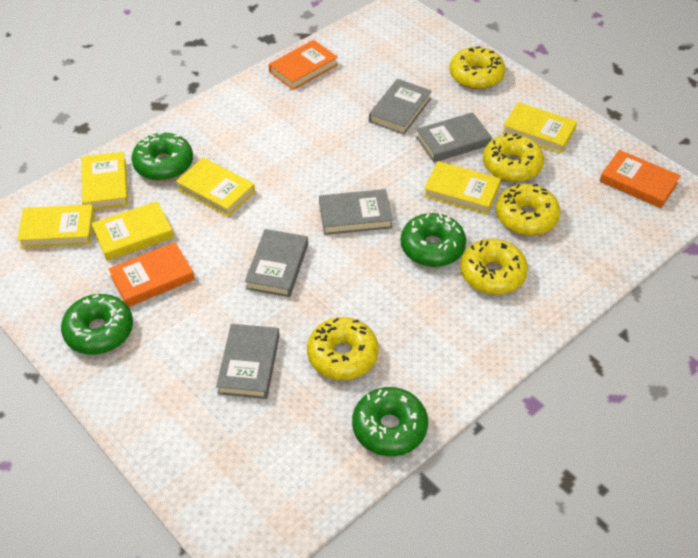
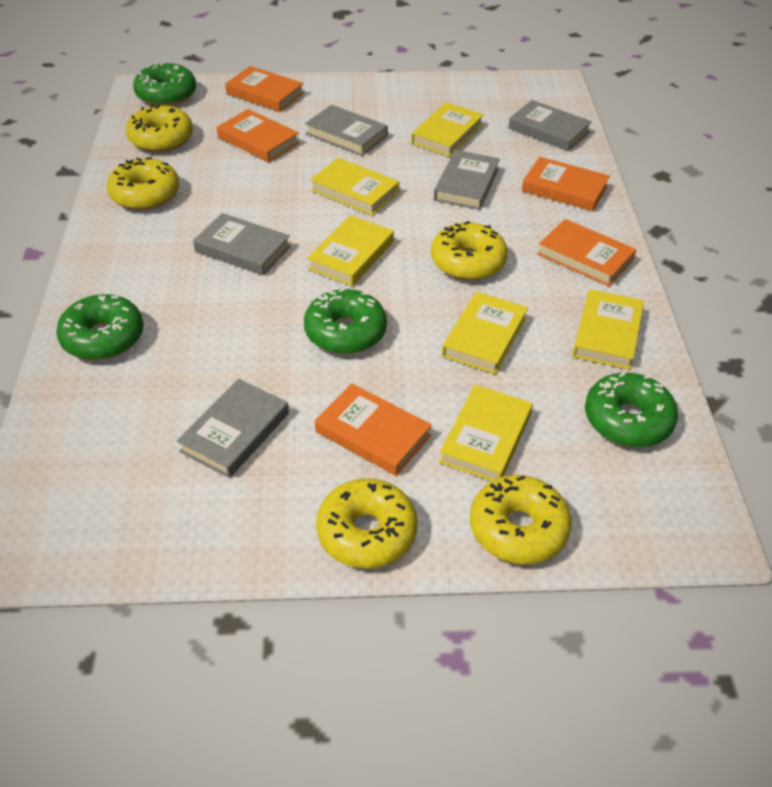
orange book: [108,242,195,307] [269,40,338,90] [600,150,681,208] = 3 -> [217,109,299,162] [225,66,304,112] [315,383,432,476] [522,157,610,211] [538,219,636,286] = 5

